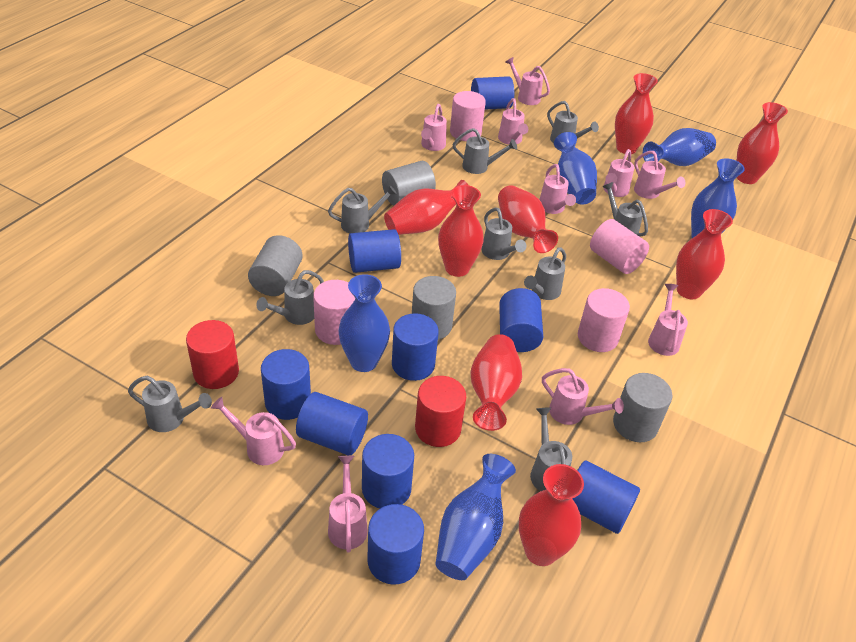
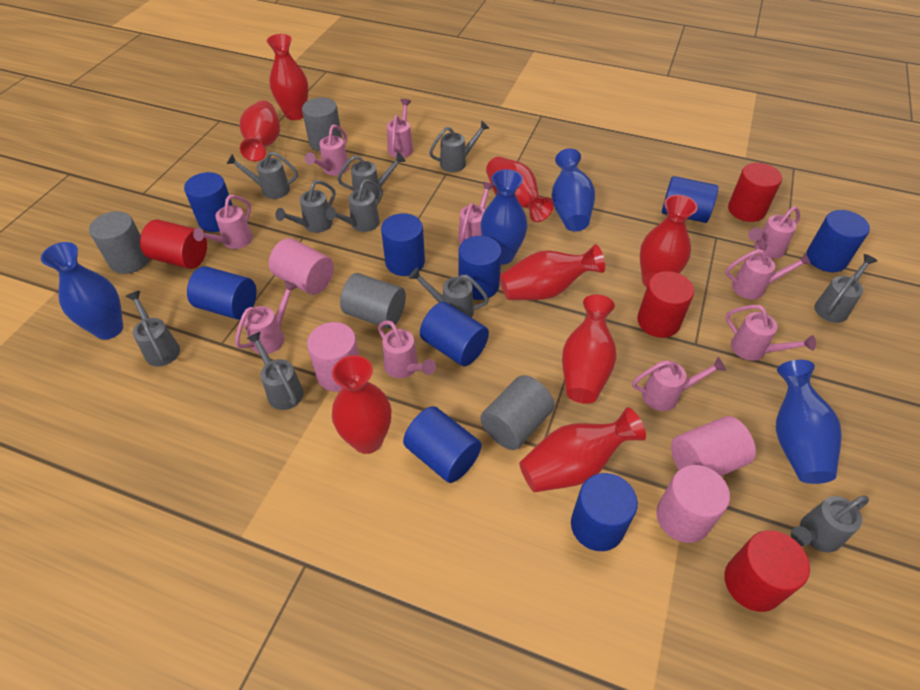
blue vase: [338,274,390,372] [435,454,516,580] [554,132,597,205] [643,128,716,166] [691,159,745,238] = 5 -> [41,242,123,340] [480,169,527,264] [551,149,595,232] [776,360,842,484] = 4
grey watering can: [128,376,212,432] [257,270,324,325] [328,185,397,234] [453,128,517,174] [482,208,526,260] [524,247,566,300] [530,407,572,491] [547,101,599,143] [602,182,648,236] = 9 -> [126,291,180,366] [226,151,298,199] [247,331,304,410] [275,180,335,233] [326,179,383,232] [337,152,406,200] [409,267,489,318] [429,121,490,172] [791,495,869,552] [814,254,877,323] = 10
red cylinder: [186,320,239,389] [415,376,466,447] = 2 -> [140,220,207,269] [637,271,694,338] [725,530,810,612] [728,163,782,222] = 4

